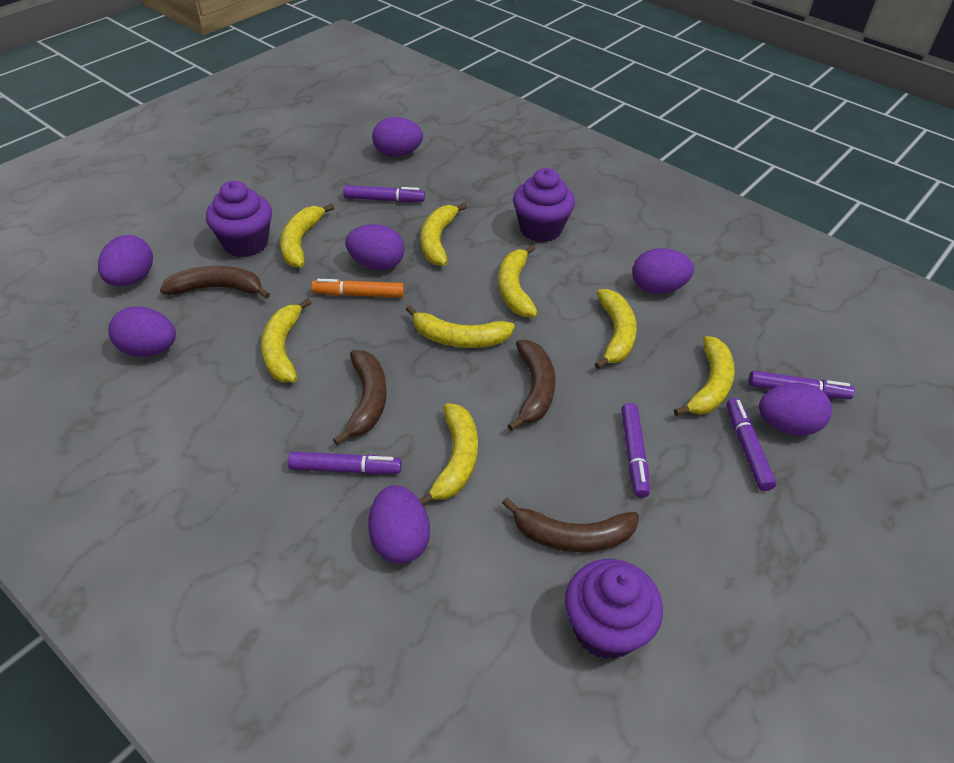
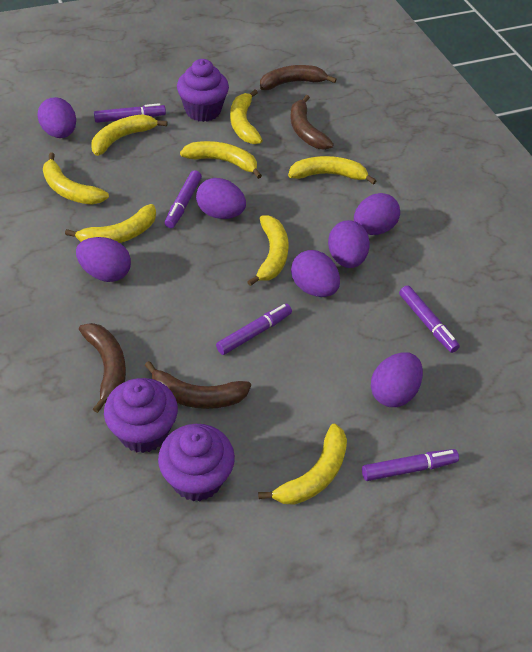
orange marker: [311,279,404,298] = 1 -> none = 0

